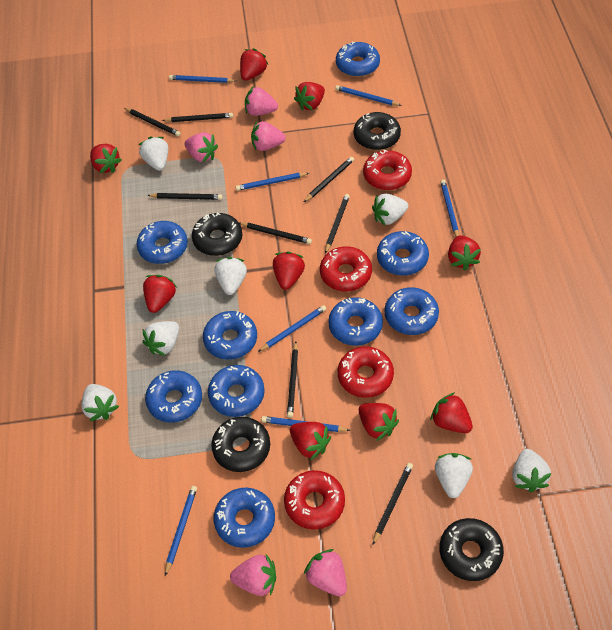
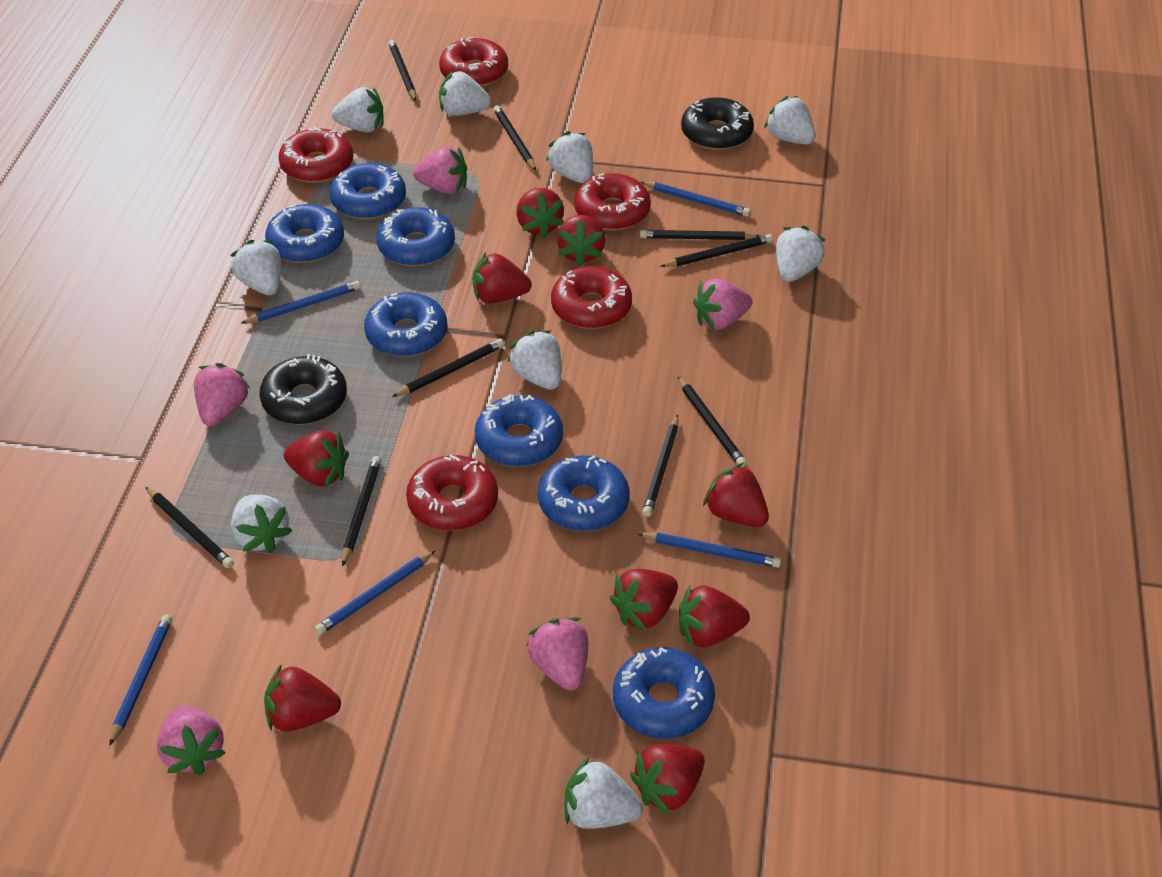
black donut: [192,212,242,256] [211,417,270,472] [354,112,401,150] [439,518,504,581] = 4 -> [259,354,347,425] [681,97,754,150] = 2
black pencil: [124,108,181,136] [147,193,222,200] [162,113,233,122] [240,222,312,244] [287,342,298,418] [304,157,354,202] [325,194,350,254] [373,463,413,545] = 8 -> [145,487,234,568] [342,456,382,566] [388,40,416,101] [392,339,504,397] [493,105,536,171] [640,230,760,240] [642,414,678,517] [660,234,773,267] [678,376,747,467] = 9
blue donut: [137,221,188,264] [145,370,202,423] [203,311,257,360] [208,365,265,417] [214,488,275,548] [328,297,383,346] [336,42,380,77] [377,231,429,276] [385,287,439,335] = 9 -> [265,204,344,263] [330,163,406,220] [364,292,447,357] [376,207,455,267] [475,394,563,467] [538,455,629,531] [613,647,715,739] = 7
blue pencil: [165,486,197,576] [169,75,236,83] [236,173,309,191] [258,305,326,352] [261,416,351,432] [335,85,402,106] [440,180,459,237] = 7 -> [109,615,172,746] [240,281,361,324] [315,550,436,635] [637,533,782,568] [641,181,750,217] = 5
red donut: [284,470,345,530] [320,246,372,291] [338,346,394,398] [363,150,412,190] = 4 -> [278,127,353,183] [406,454,498,531] [439,37,508,87] [551,266,632,329] [574,173,651,231] = 5
white strawberry: [81,384,119,421] [138,137,168,171] [143,321,179,356] [214,257,247,295] [372,194,408,225] [435,453,473,498] [512,449,552,493] = 7 -> [231,240,281,295] [231,494,292,553] [332,87,384,132] [439,70,491,116] [508,330,561,390] [546,131,593,183] [564,757,643,829] [764,96,815,144] [776,226,825,282] = 9

